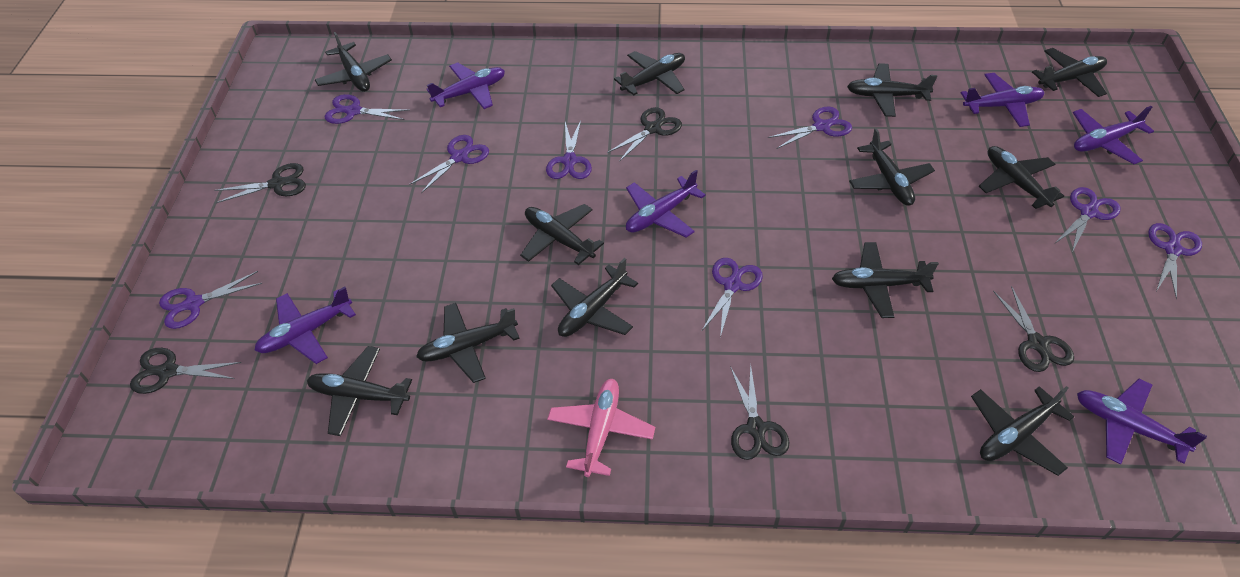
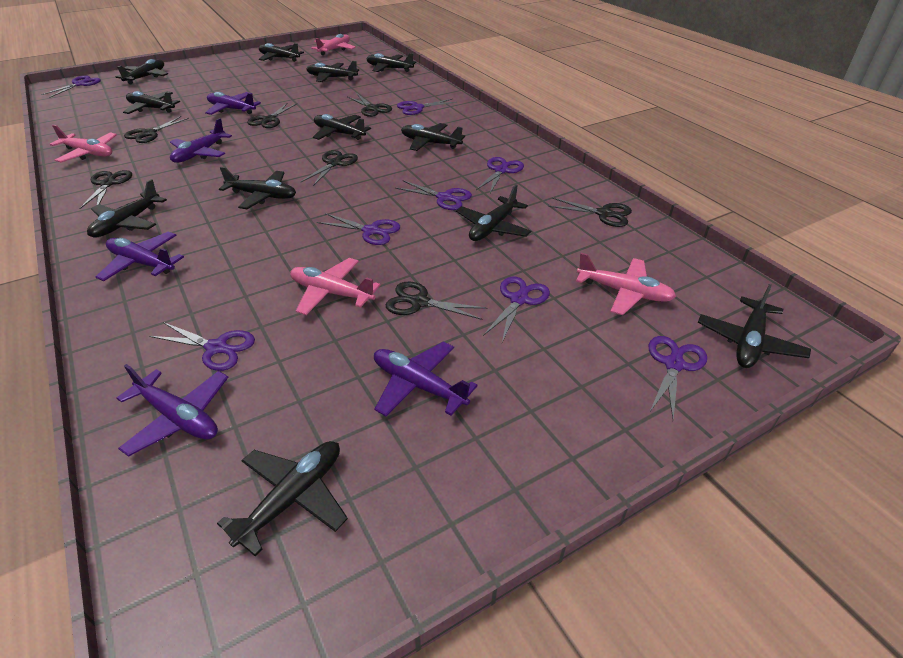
black scissors: [130,348,241,394] [214,163,306,203] [607,107,682,162] [730,363,790,460] [993,286,1074,372] = 5 -> [79,170,132,209] [124,116,189,143] [247,102,297,128] [301,150,358,186] [348,94,392,117] [386,282,487,320] [548,198,632,227] = 7
pink plane: [547,379,655,477] = 1 -> [50,125,117,163] [290,258,381,315] [311,34,356,55] [576,253,676,315] = 4
purple plane: [254,287,356,364] [427,62,505,109] [626,170,706,237] [961,73,1044,127] [1073,106,1154,164] [1077,379,1207,465] = 6 -> [96,232,184,281] [116,364,229,457] [170,118,232,163] [205,92,261,115] [374,341,477,416] = 5

